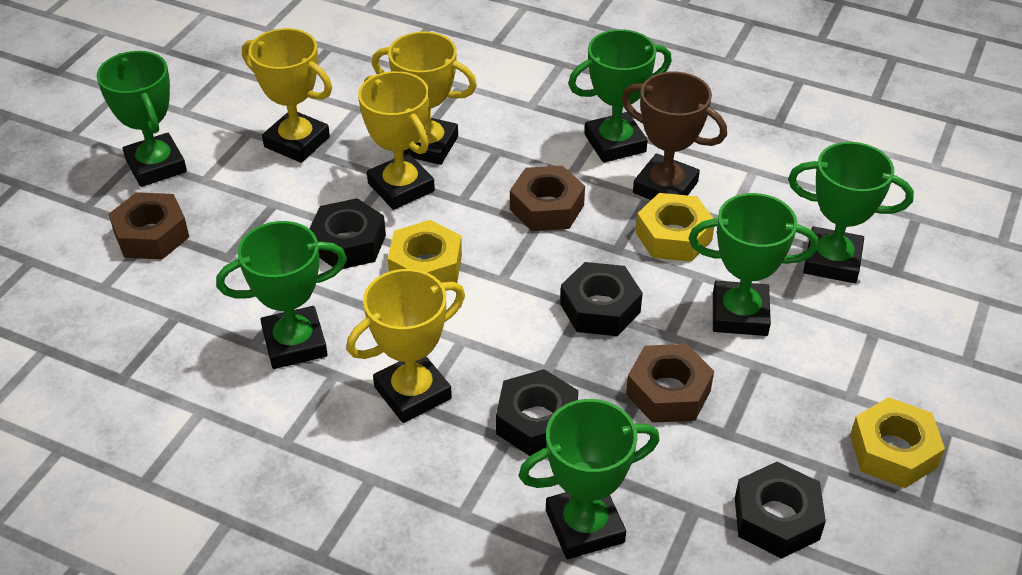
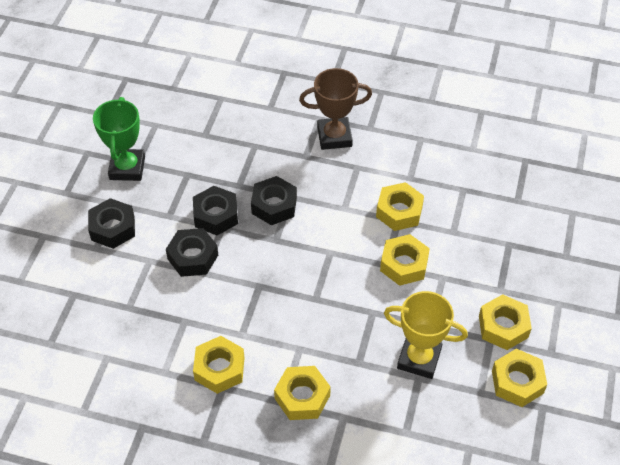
brown nut: [109,192,189,260] [510,166,585,231] [626,344,714,423] = 3 -> none = 0
green trophy: [97,51,187,187] [216,221,347,369] [519,399,660,559] [568,29,672,163] [689,193,819,336] [788,142,914,283] = 6 -> [93,97,145,181] = 1
yellow nut: [388,220,462,283] [636,193,714,262] [850,397,945,488] = 3 -> [193,336,244,394] [274,366,331,420] [376,182,424,231] [380,234,430,286] [479,294,532,350] [492,349,547,407] = 6
yellow trophy: [242,28,332,163] [346,269,465,423] [358,71,435,210] [372,32,477,165] = 4 -> [384,291,468,379] = 1

